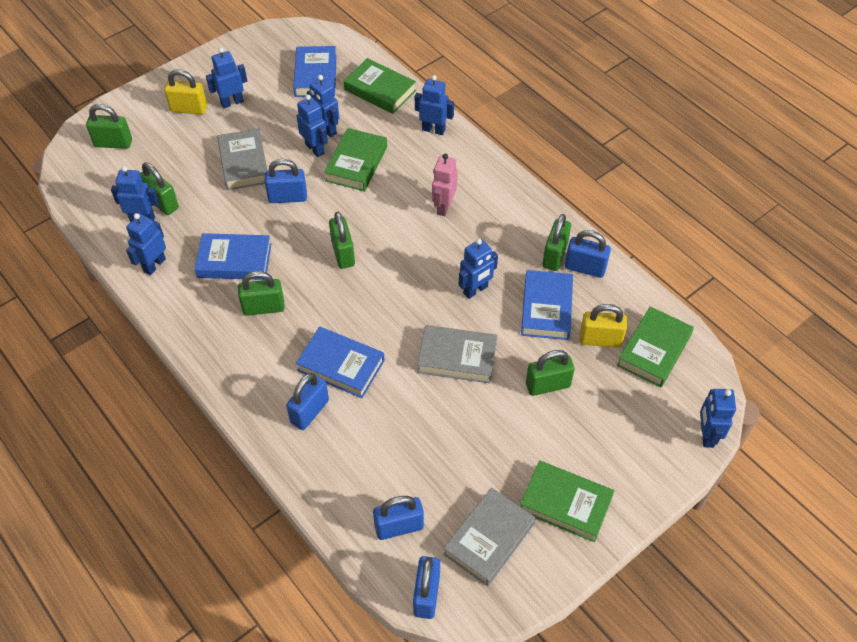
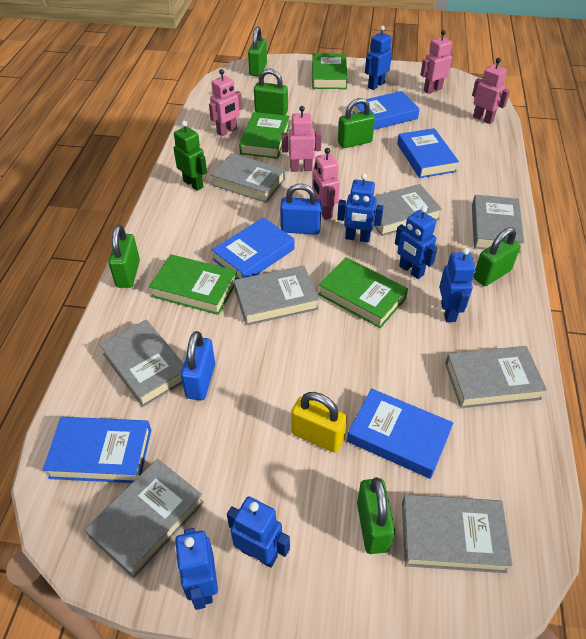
blue book: [195,233,271,280] [293,46,336,97] [296,327,385,398] [521,270,573,340] = 4 -> [43,417,151,483] [212,217,295,279] [347,388,453,479] [353,91,420,130] [397,128,459,178] = 5
blue padlock: [265,159,307,203] [286,373,329,430] [373,496,424,540] [413,556,440,619] [565,230,611,278] = 5 -> [181,331,215,400] [280,183,322,235] = 2
blue robot: [111,166,159,222] [126,213,166,275] [206,47,247,108] [297,94,328,157] [307,75,339,137] [415,75,454,135] [459,239,498,299] [700,389,736,448] = 8 -> [175,528,218,610] [227,496,290,568] [337,173,384,242] [365,26,392,90] [395,206,437,279] [439,248,476,322] = 6
green robot: none = 0 -> [173,121,207,191] = 1
grey book: [217,128,268,190] [417,325,497,383] [443,487,535,586] = 3 -> [85,459,204,579] [100,320,184,407] [211,153,285,203] [234,266,319,326] [373,184,442,236] [402,494,513,573] [445,346,547,408] [472,195,524,253] = 8
pink robot: [432,154,458,216] = 1 -> [209,69,242,136] [282,106,322,172] [312,148,340,220] [420,30,453,94] [472,58,510,124] = 5
yellow padlock: [164,69,207,115] [580,304,627,348] = 2 -> [291,392,347,453] = 1

